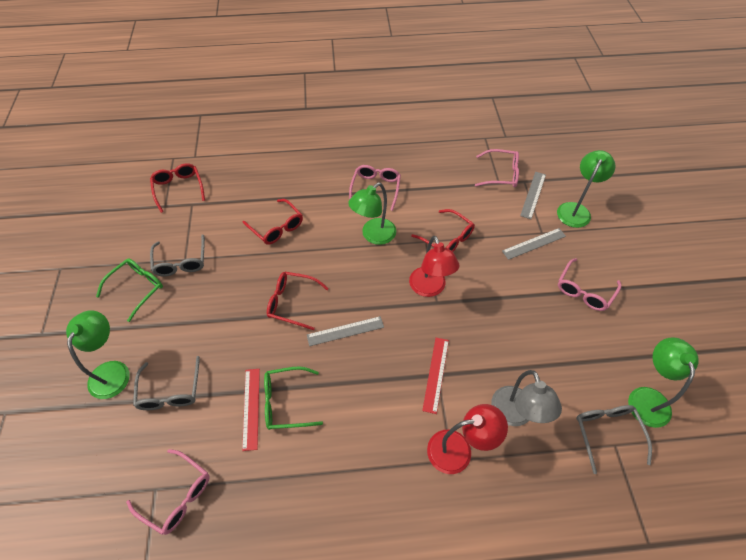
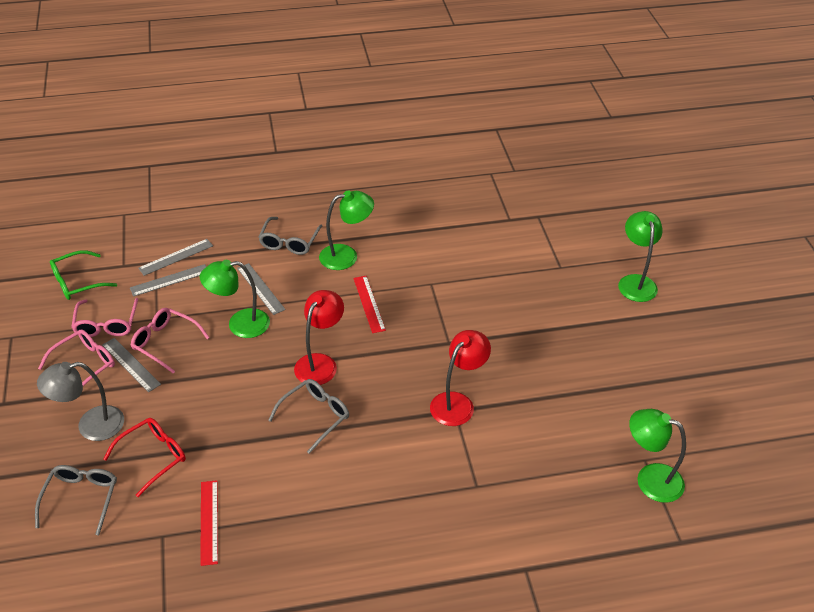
green glasses: [96,258,163,322] [264,366,323,430] = 2 -> [50,250,117,300] = 1
grey ruler: [307,316,384,346] [502,228,566,260] [520,172,546,219] = 3 -> [102,338,161,392] [130,264,206,297] [138,239,213,276] [237,263,286,315] = 4
pink glasses: [126,449,210,535] [349,165,401,211] [475,149,519,188] [558,258,621,311] = 4 -> [38,329,115,386] [71,298,138,337] [130,308,210,373] = 3
red glasses: [150,163,205,213] [242,199,303,245] [267,272,329,330] [411,209,475,252] = 4 -> [103,418,186,497] = 1

